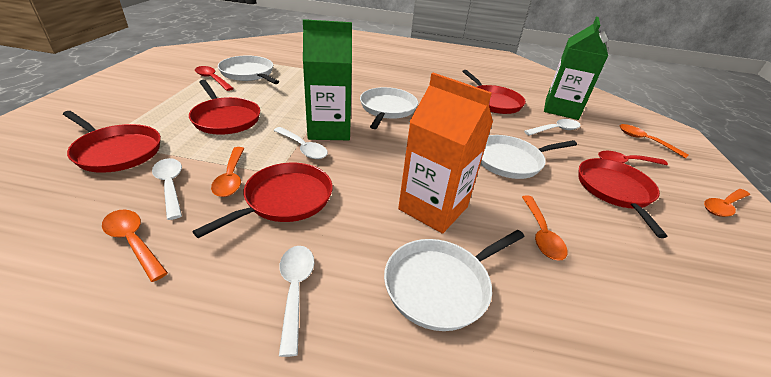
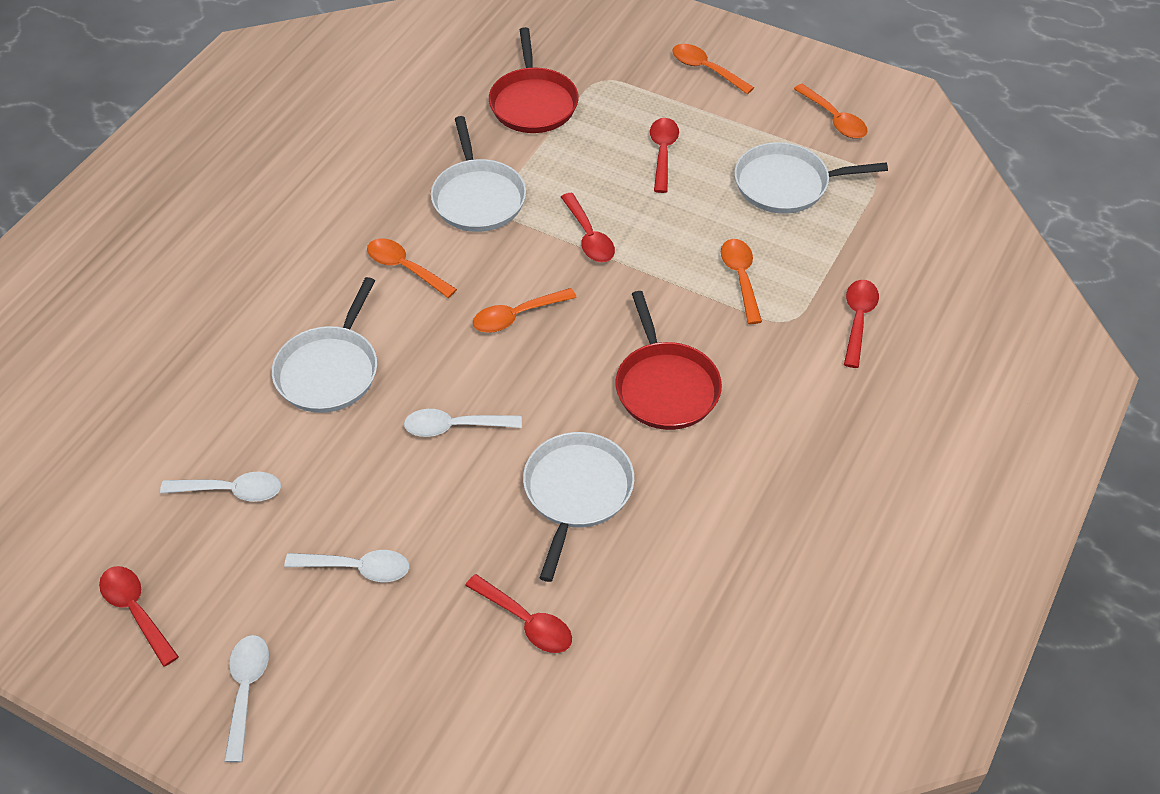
green carton: [303,19,352,140] [544,17,609,120] = 2 -> none = 0
orange carton: [398,73,493,234] = 1 -> none = 0
red pan: [63,111,161,173] [189,80,260,135] [192,163,333,238] [462,70,526,114] [578,158,667,238] = 5 -> [489,27,579,133] [616,291,722,430] = 2
red spoon: [195,66,234,91] [598,151,668,165] = 2 -> [99,566,179,667] [465,574,572,653] [561,193,615,262] [650,118,679,193] [844,280,879,368] = 5

